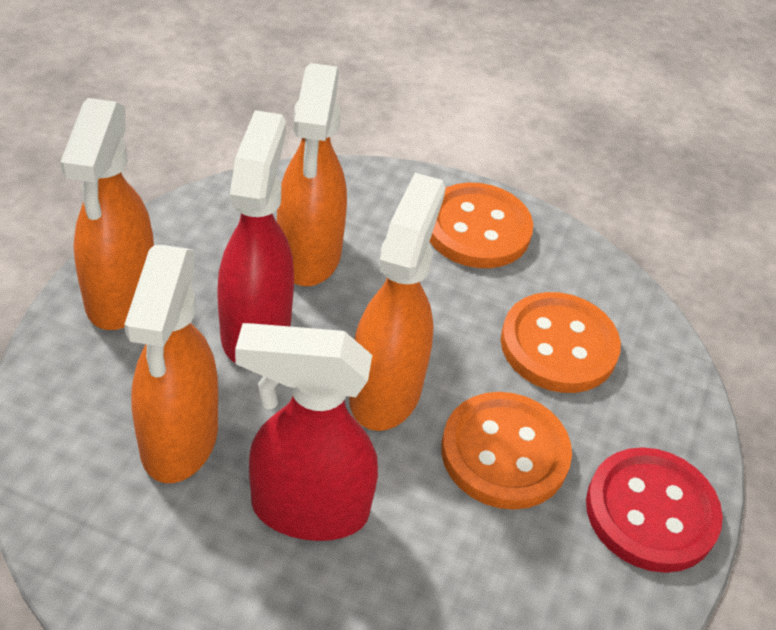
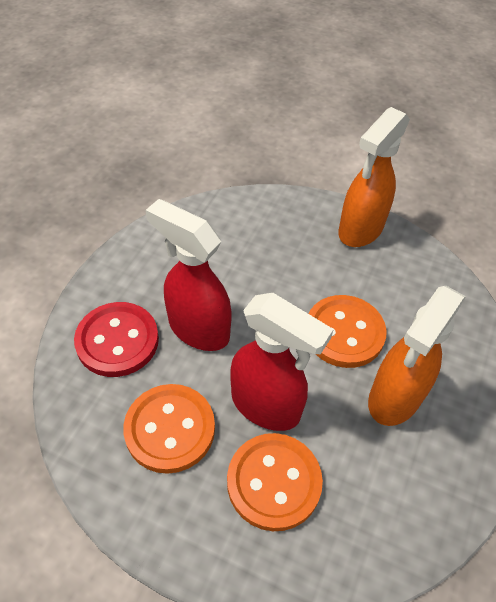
orange spray bottle: [60,98,154,330] [124,245,218,483] [277,63,347,286] [349,173,446,431] = 4 -> [338,107,410,247] [368,286,466,426] = 2

